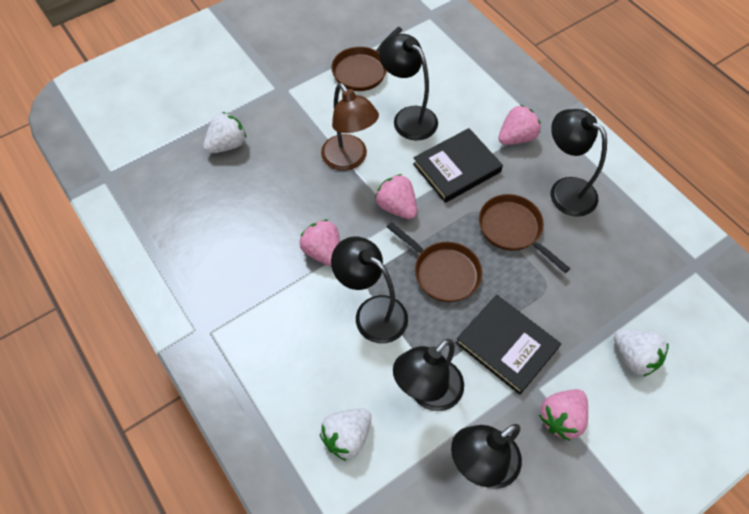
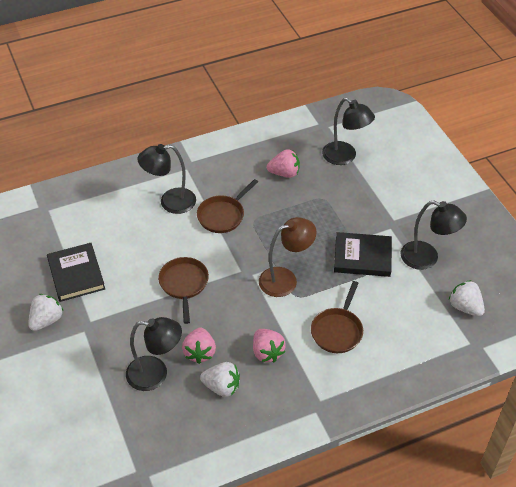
black lamp: [331,237,408,343] [379,34,438,141] [393,339,464,411] [451,424,522,489] [551,109,607,217] = 5 -> [126,317,182,391] [137,144,196,214] [322,98,375,165] [401,200,467,270] = 4
pink strawberry: [300,219,340,266] [375,174,417,219] [498,105,541,145] [539,389,588,441] = 4 -> [182,327,216,364] [253,329,286,362] [267,149,300,178] = 3

